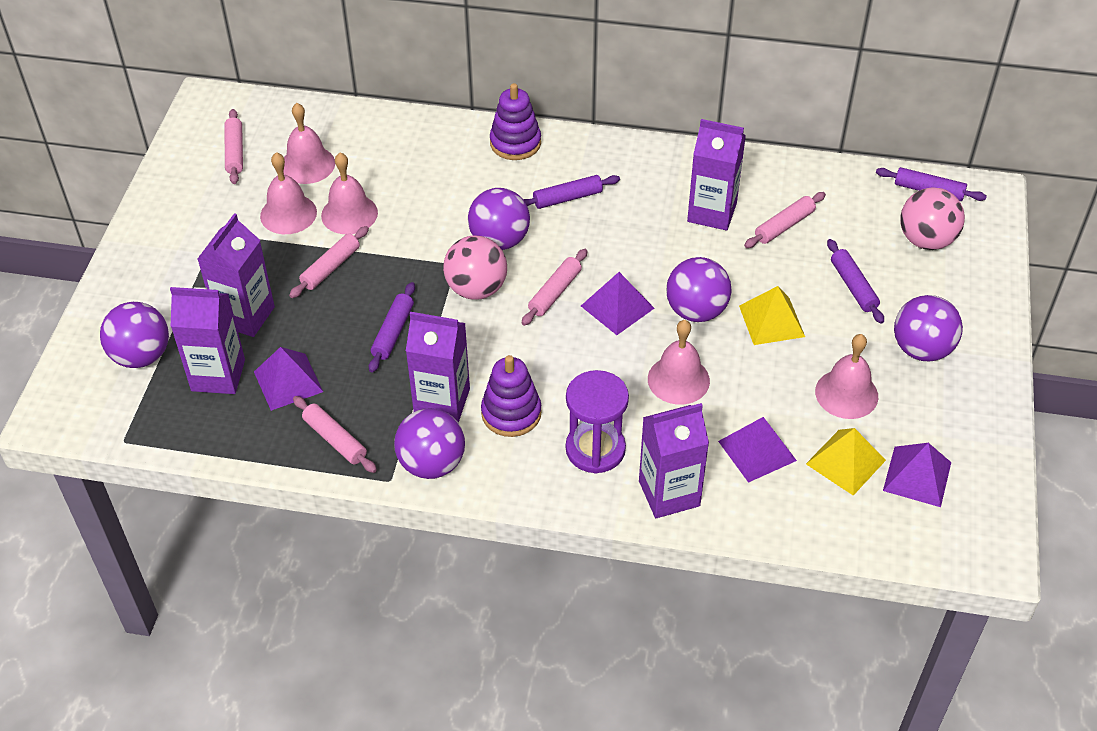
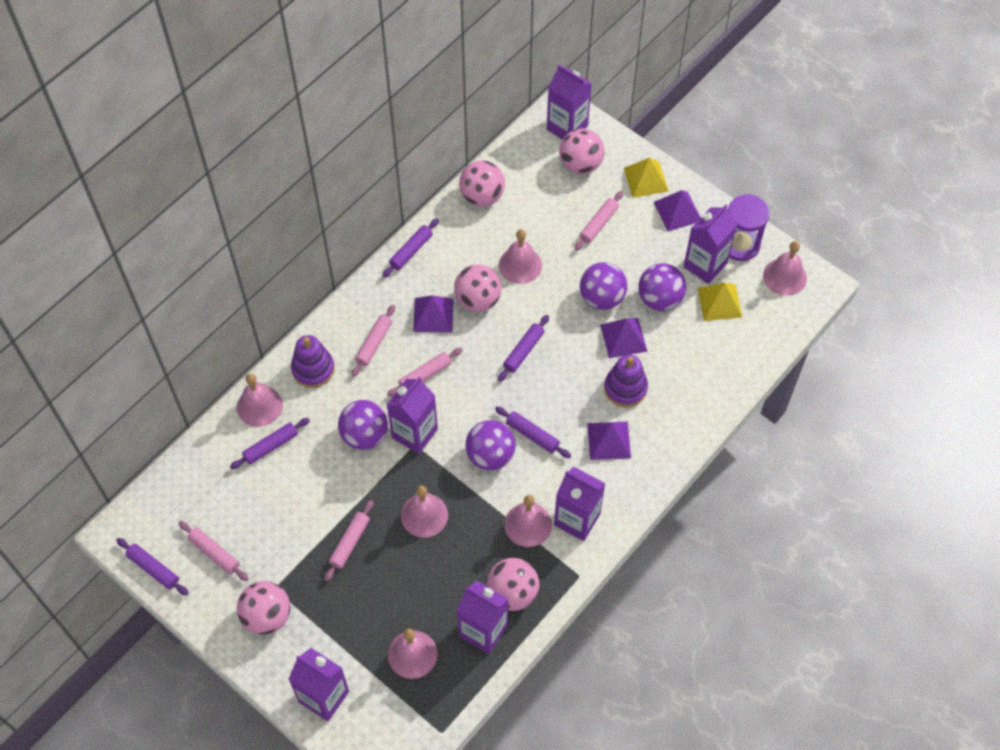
pink ball: [443,236,507,300] [900,187,965,250] = 2 -> [237,581,290,635] [454,264,501,312] [459,160,505,207] [487,558,539,611] [559,129,604,174] = 5
pink bell: [260,152,317,234] [284,103,335,184] [321,152,378,234] [648,320,710,405] [815,334,878,419] = 5 -> [237,373,283,427] [388,629,438,679] [401,485,448,538] [499,229,542,284] [504,495,552,547] [763,241,807,296] = 6
purple ball: [100,302,169,368] [394,408,465,479] [468,188,530,250] [666,257,732,322] [894,295,963,362] = 5 -> [338,400,388,450] [465,420,516,470] [580,262,627,310] [638,263,686,311] = 4
purple carton: [170,287,245,394] [197,213,275,337] [406,312,470,423] [639,403,709,518] [687,119,746,231] = 5 -> [288,648,349,721] [387,377,438,454] [457,581,508,654] [547,65,592,140] [554,467,605,541] [683,204,737,284] = 6
purple rolling pin: [369,282,415,373] [523,175,620,209] [827,239,884,324] [876,167,987,201] = 4 -> [116,538,189,596] [230,418,310,469] [382,218,439,278] [495,407,571,458] [498,315,549,382] = 5

